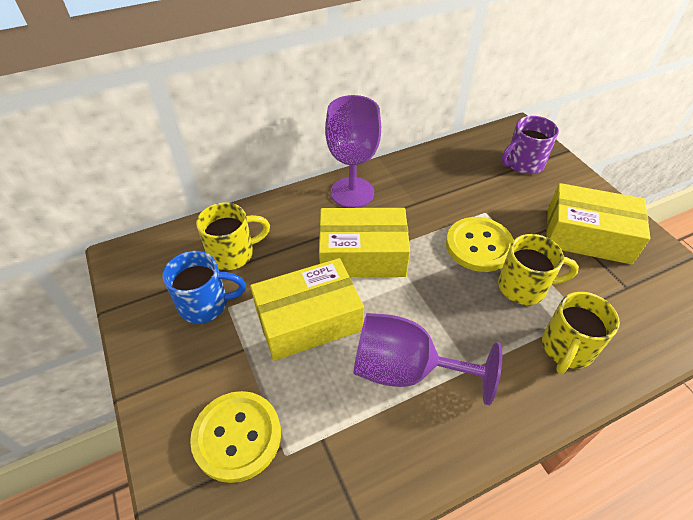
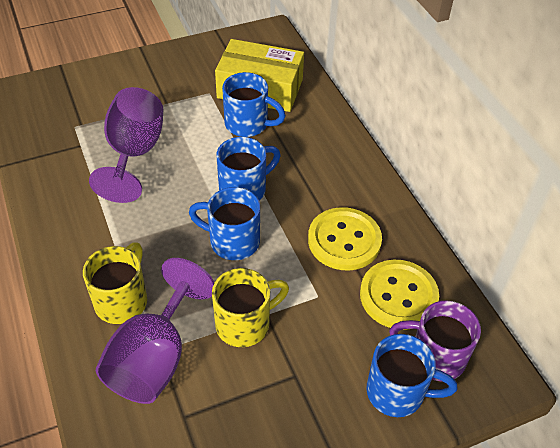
blue mug: [163,251,246,324] = 1 -> [189,187,260,260] [216,137,281,201] [222,72,286,137] [366,334,457,417] = 4
yellow box: [250,258,364,361] [319,208,410,277] [546,183,650,265] = 3 -> [215,39,304,112] = 1
yellow mug: [196,202,270,270] [498,234,579,305] [542,292,620,374] = 3 -> [83,242,147,324] [212,268,289,347] = 2

